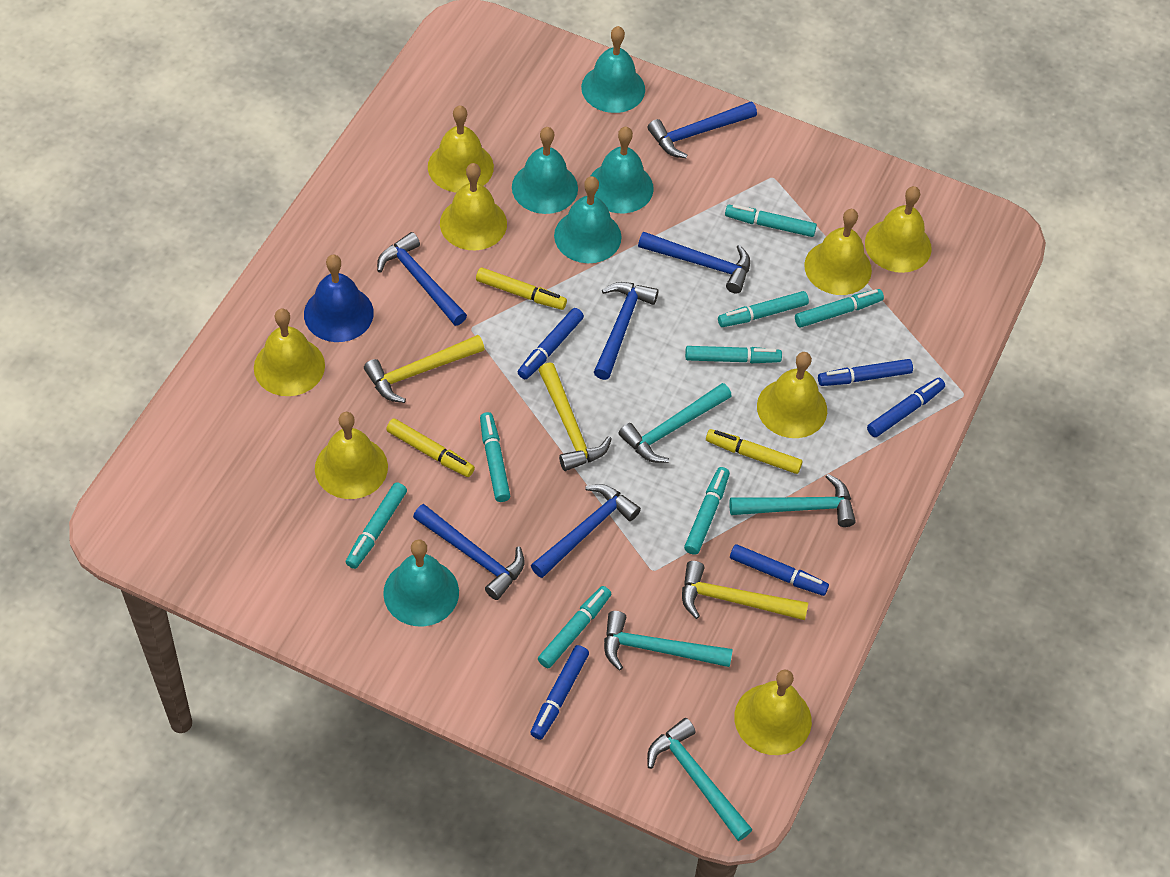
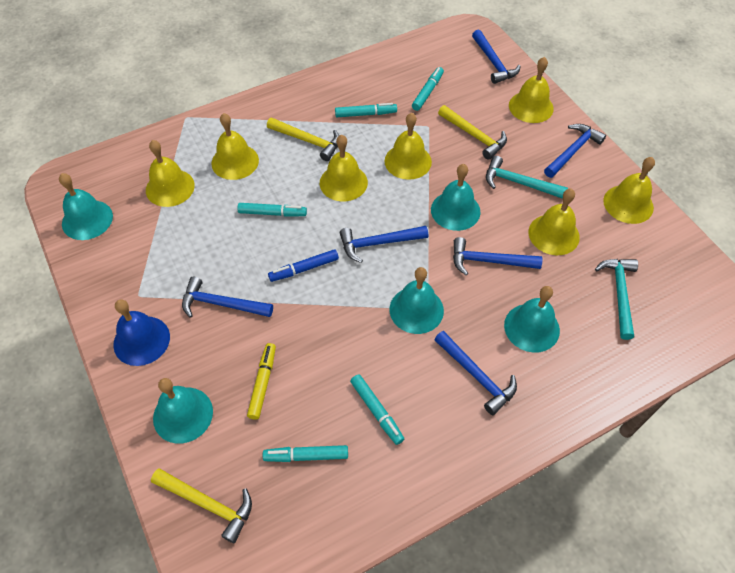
blue marker: [518,308,584,379] [530,645,589,740] [730,544,829,596] [818,359,913,386] [867,378,945,437] = 5 -> [268,249,339,282] = 1
turquoise hammer: [604,611,733,670] [619,383,732,463] [647,718,753,841] [729,474,856,527] = 4 -> [486,156,568,199] [595,259,638,340] = 2
turquoise marker: [346,482,407,569] [480,412,510,502] [538,586,611,668] [684,467,730,555] [685,346,782,363] [718,291,809,327] [725,204,817,237] [795,289,884,328] = 8 -> [237,203,307,217] [263,445,348,462] [335,103,397,117] [350,374,404,445] [412,67,444,111] = 5
yellow bell: [254,309,325,396] [315,412,388,499] [428,106,494,193] [440,163,507,250] [734,669,812,755] [757,352,827,438] [804,209,872,295] [865,186,932,273] = 8 -> [146,140,195,207] [211,113,259,180] [320,135,368,201] [385,113,432,180] [509,57,554,123] [528,189,580,255] [603,157,655,224] = 7
yellow marker: [386,418,475,477] [476,267,567,310] [706,429,803,474] = 3 -> [247,343,276,420] = 1

